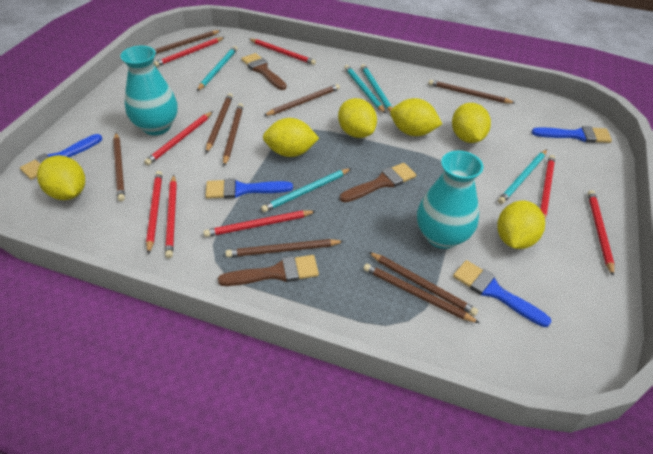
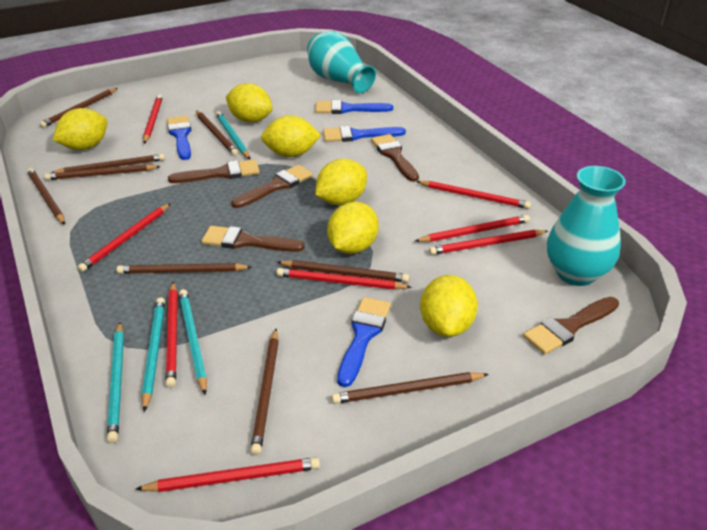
brown brush: [218,255,319,286] [241,53,287,90] [340,163,416,202] = 3 -> [168,159,260,183] [201,226,305,252] [231,165,313,208] [371,134,419,182] [523,297,619,355] = 5
turquoise pencil: [197,46,238,91] [261,168,352,212] [344,65,386,114] [361,64,392,112] [498,149,547,204] = 5 -> [107,322,124,443] [141,297,165,412] [179,289,207,395] [216,111,250,160] = 4

